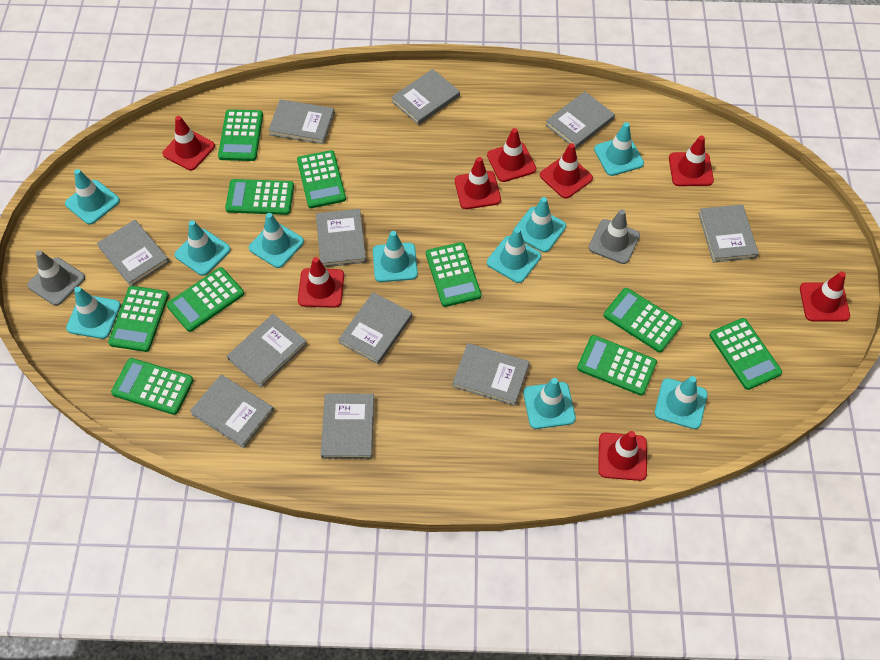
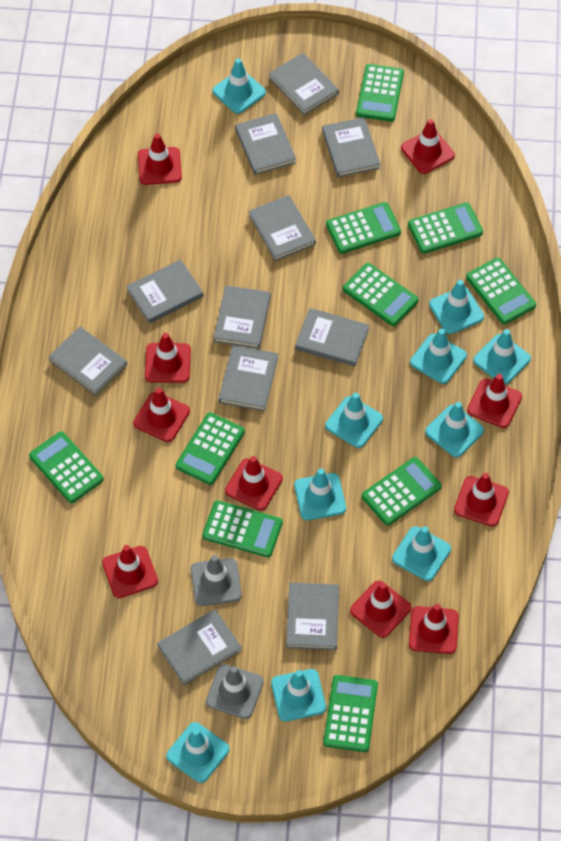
red traffic cone: [162,116,215,171] [298,257,344,308] [455,157,501,209] [487,128,536,182] [540,143,593,199] [598,431,647,481] [669,136,714,186] [800,271,850,321] = 8 -> [102,545,158,598] [133,388,190,442] [138,133,182,185] [145,333,191,383] [225,456,283,511] [350,581,411,638] [401,119,455,174] [409,604,459,654] [454,473,509,526] [467,374,522,428] = 10

